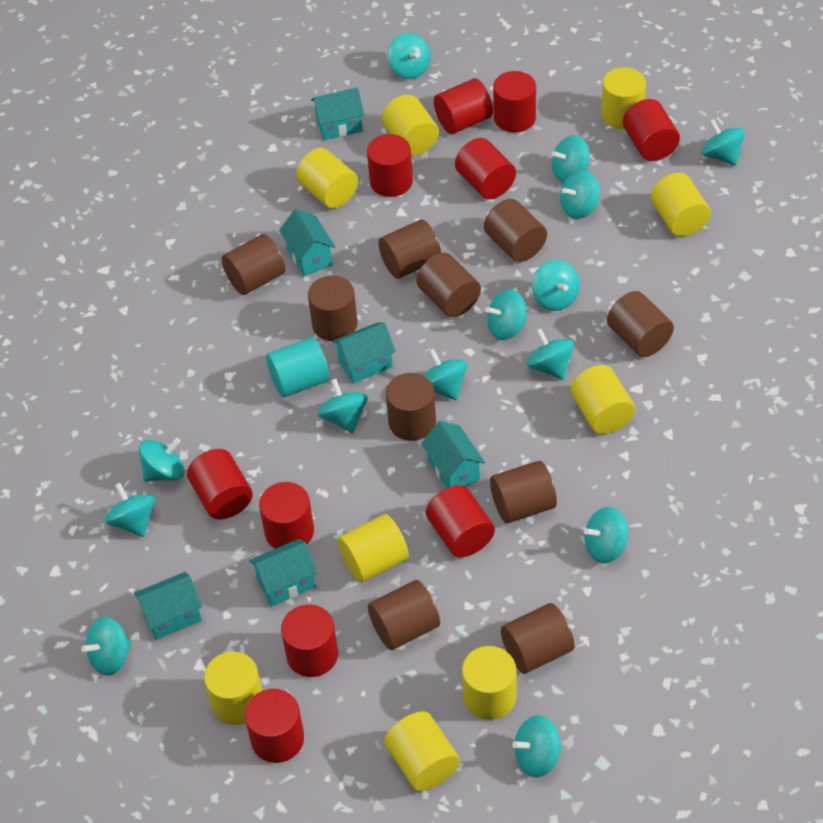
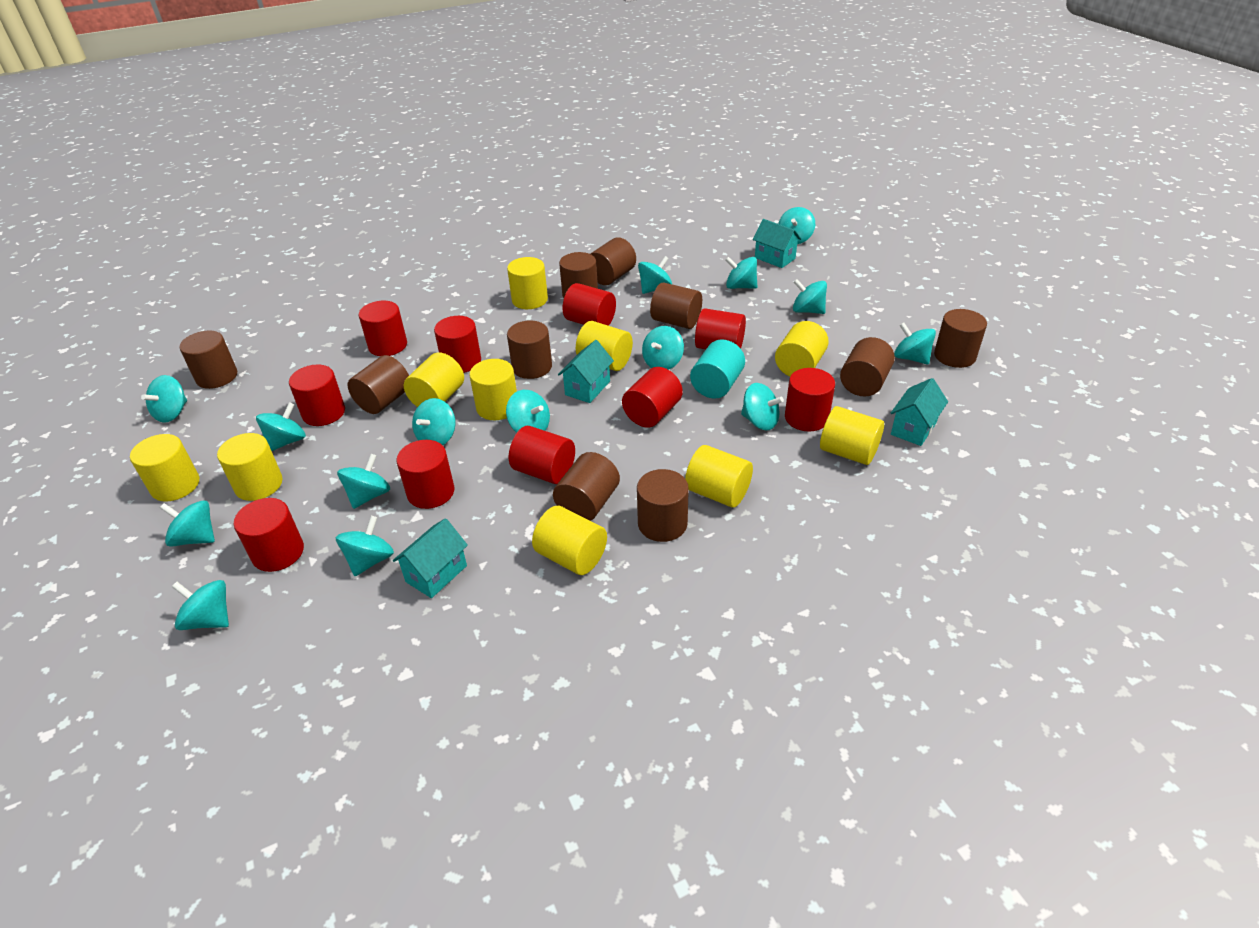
turquoise house: [134,572,202,640] [249,539,318,606] [279,209,335,276] [311,88,364,140] [332,323,396,384] [421,421,485,488] = 6 -> [393,518,468,598] [558,340,614,403] [753,219,801,268] [890,378,948,446] = 4
turquoise spinning top: [81,617,131,675] [105,483,155,537] [139,438,184,482] [318,379,368,433] [387,33,431,79] [424,349,467,400] [485,289,527,340] [512,715,561,777] [527,328,574,380] [532,260,580,311] [552,135,590,183] [560,170,600,219] [584,507,628,563] [702,119,745,166] = 14 -> [141,375,187,423] [160,500,215,547] [172,580,229,630] [256,402,306,451] [336,516,394,576] [337,454,390,509] [412,398,456,445] [506,390,550,433] [638,256,672,294] [642,326,684,370] [725,257,757,289] [741,383,784,430] [778,207,815,244] [793,279,827,314] [894,322,936,365] = 15
yellow cylinder: [204,652,262,725] [296,148,358,209] [338,514,409,582] [382,95,439,156] [384,711,460,791] [462,646,517,720] [570,365,635,434] [601,67,646,129] [650,173,711,237] = 9 -> [130,434,199,502] [217,433,283,501] [404,352,464,407] [469,359,517,420] [507,257,548,309] [532,506,607,575] [576,321,633,371] [685,445,753,508] [775,321,829,376] [820,406,884,465] = 10

